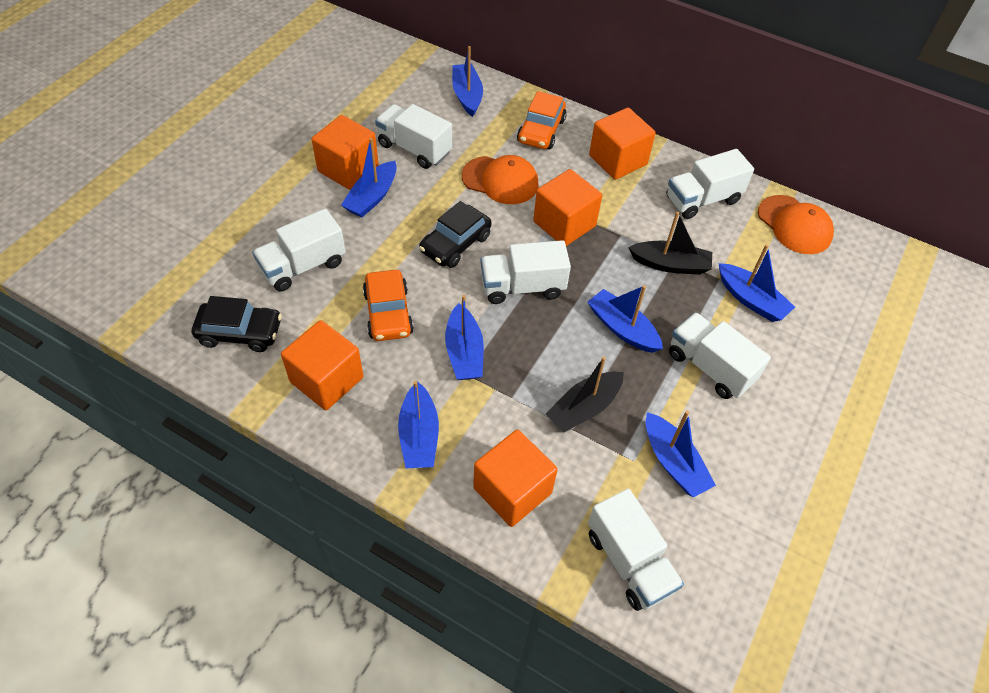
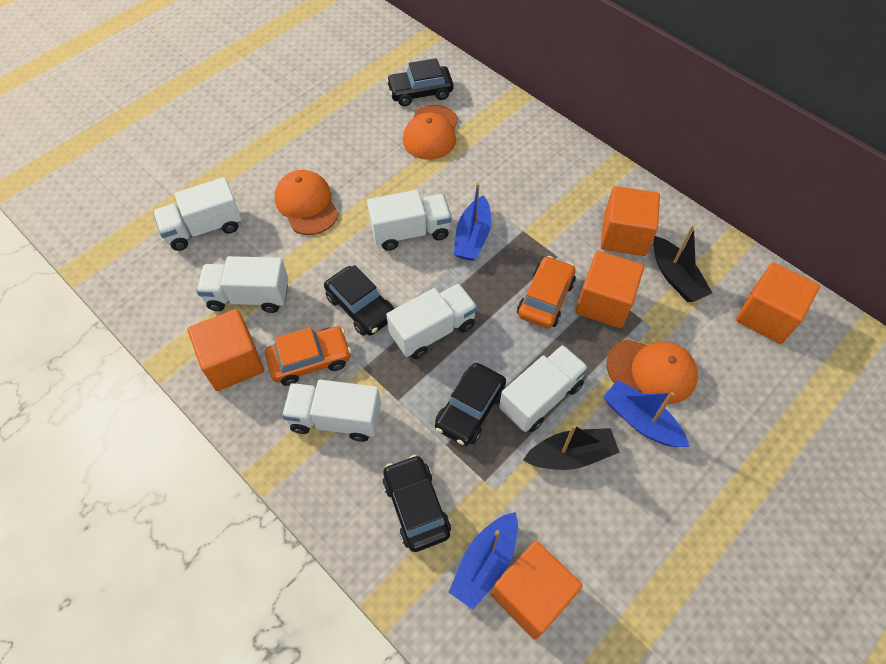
black car: [192,296,282,352] [419,201,492,268] = 2 -> [324,265,394,336] [383,455,451,552] [386,58,454,106] [435,363,506,446] = 4
blue boat: [341,138,397,218] [398,381,439,468] [445,295,484,380] [452,46,483,117] [588,285,663,353] [646,411,716,498] [718,244,795,322] = 7 -> [448,512,518,609] [454,183,491,261] [603,380,689,447] = 3
orange cap: [462,155,539,204] [758,195,834,254] = 2 -> [275,170,339,235] [403,105,458,160] [606,339,698,404] = 3

